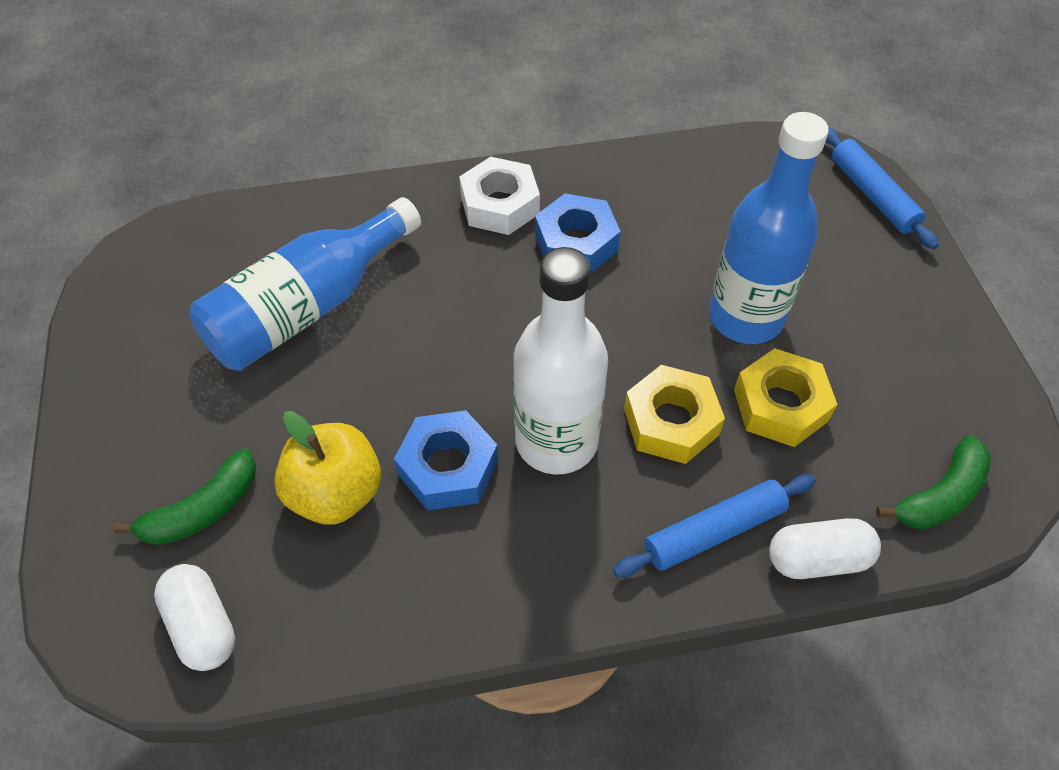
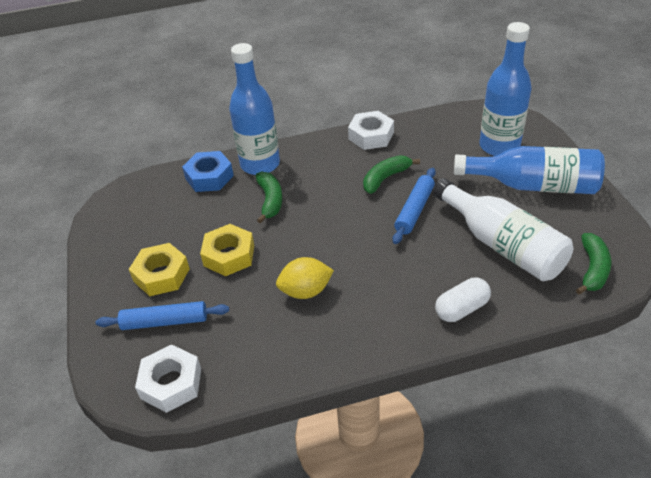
blue bottle: [189,197,421,371] [709,112,829,344] = 2 -> [229,43,280,175] [454,146,605,194] [479,22,532,156] = 3
blue nut: [394,410,498,511] [535,193,621,274] = 2 -> [182,151,234,192] = 1
green banana: [113,448,256,545] [876,435,991,529] = 2 -> [255,171,283,223] [363,155,420,194] [576,233,611,294] = 3
white capsule: [154,564,235,671] [769,518,881,579] = 2 -> [435,278,491,322] = 1
white nut: [459,157,540,235] = 1 -> [135,344,201,413] [348,111,394,150] = 2
yellow apple: [274,411,381,525] = 1 -> none = 0
yellow lemon: none = 0 -> [276,257,334,299] = 1

